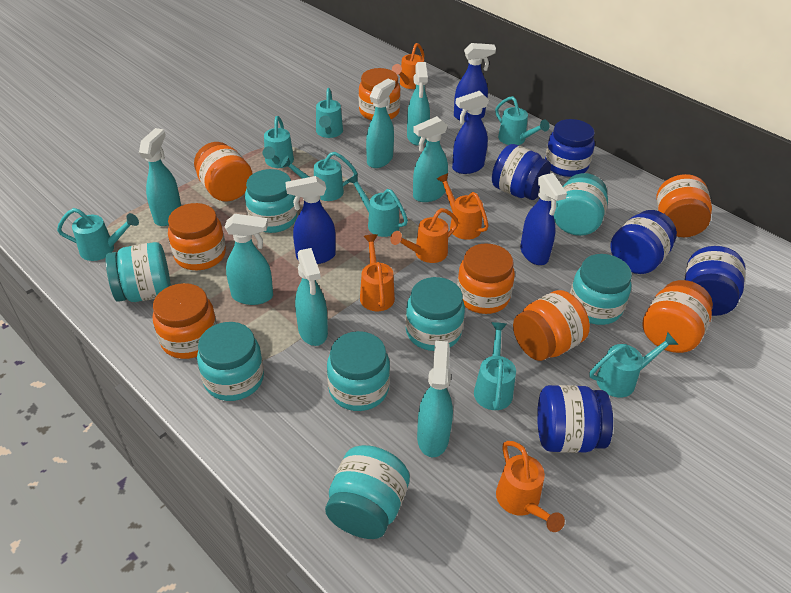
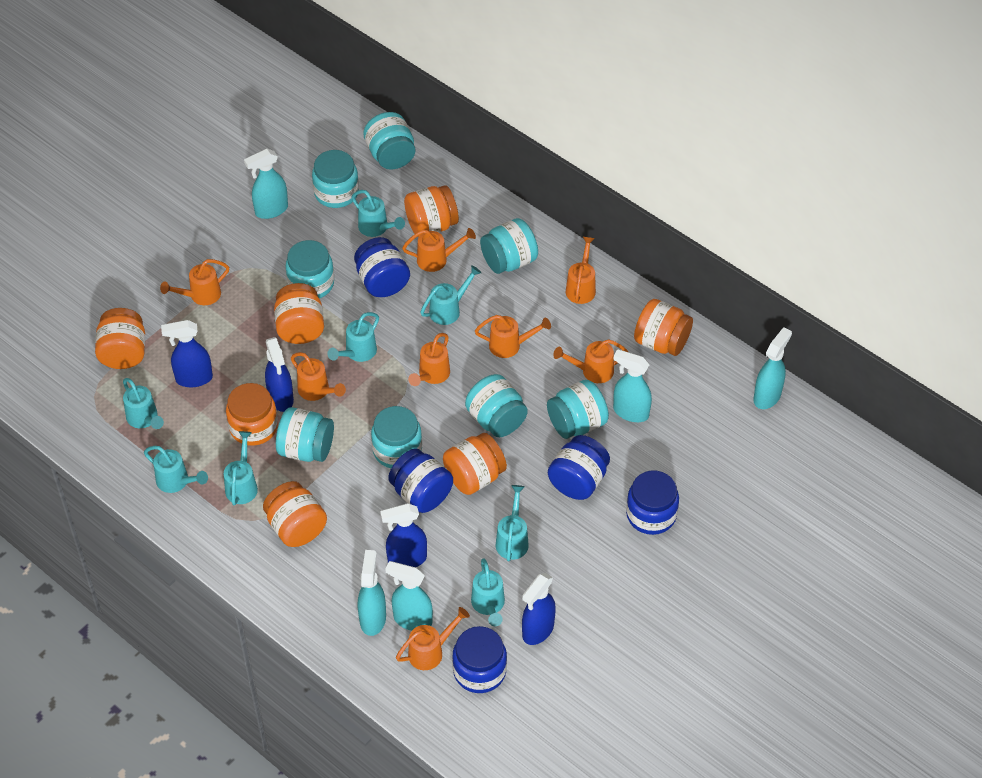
orange jar: [153,283,217,359] [168,203,226,270] [194,142,252,201] [359,68,401,120] [457,243,515,314] [513,290,590,361] [642,280,713,353] [656,174,712,237] = 8 -> [95,308,145,369] [226,383,278,446] [263,481,327,547] [274,283,324,344] [404,185,459,237] [443,433,507,495] [634,299,693,356] = 7
orange watering can: [360,234,395,311] [390,208,459,263] [392,43,425,89] [437,173,489,240] [496,441,565,532] = 5 -> [160,259,229,305] [291,352,346,401] [396,607,470,670] [402,228,476,272] [408,333,450,386] [475,315,551,358] [553,339,628,383] [566,237,596,304] = 8
turquoise spray bottle: [139,128,181,226] [225,214,273,305] [295,248,328,346] [366,79,395,168] [407,62,430,146] [413,116,448,202] [417,341,453,457] = 7 -> [244,149,288,219] [358,550,386,636] [385,561,433,631] [613,349,652,422] [753,327,792,409] = 5

